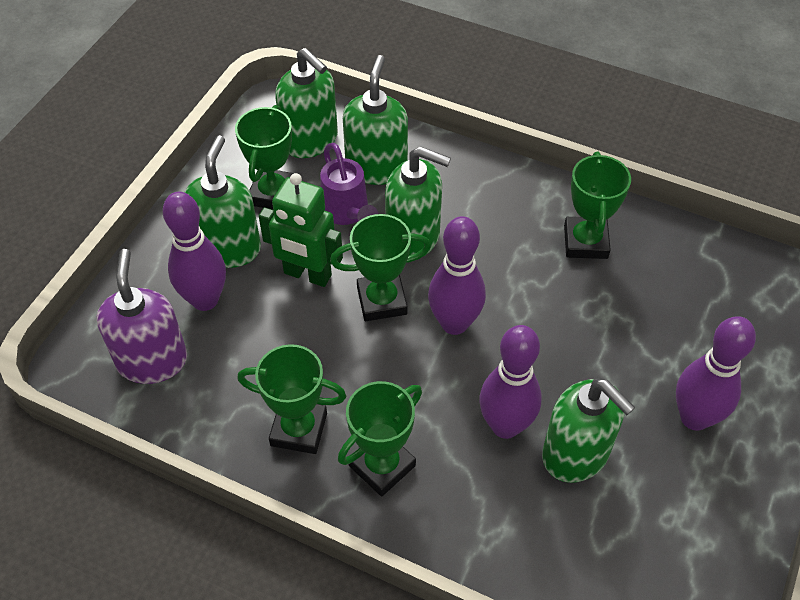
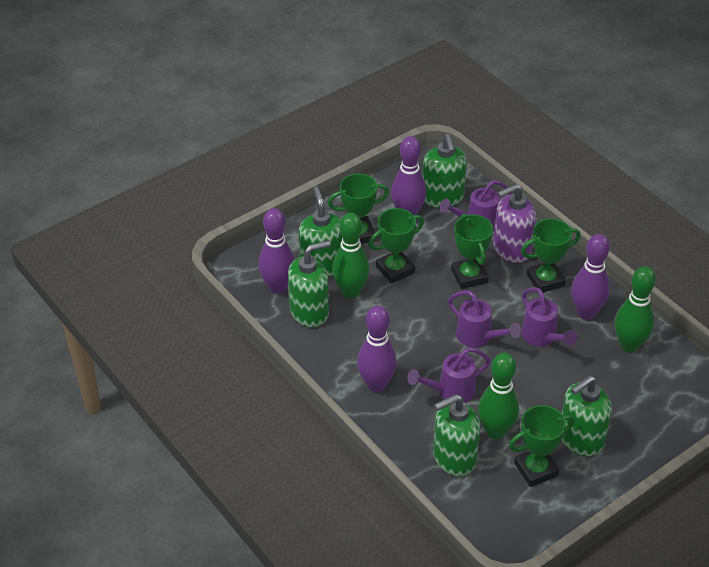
green bowling pin: none = 0 -> [332,213,369,298] [478,353,519,439] [615,266,656,352] = 3
green robot: [259,173,343,287] = 1 -> none = 0
purple watering can: [320,143,378,225] = 1 -> [407,348,491,403] [440,180,513,231] [448,290,522,348] [521,287,577,347] = 4

